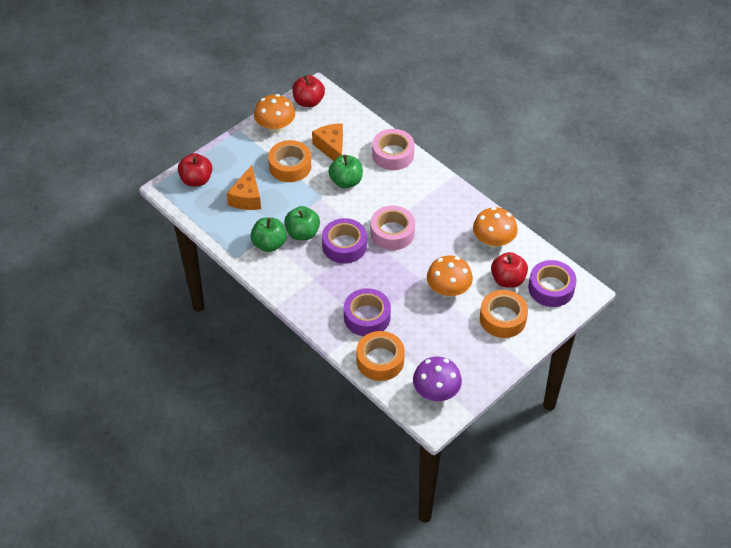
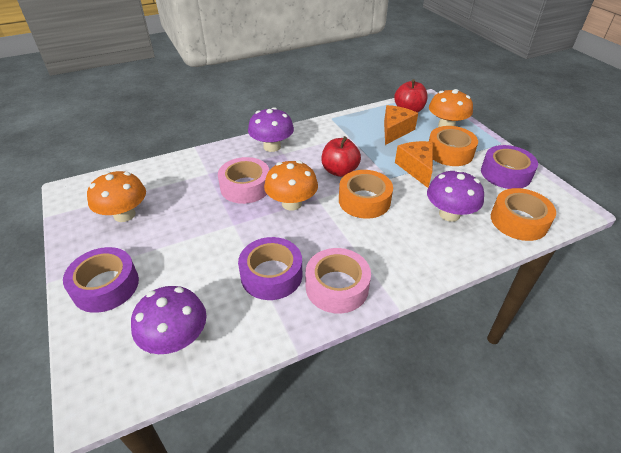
green apple: [250,217,287,252] [284,206,320,240] [328,155,363,188] = 3 -> none = 0
purple mushroom: [413,357,462,401] = 1 -> [131,286,207,354] [248,107,294,152] [427,169,484,222] = 3
red apple: [178,153,212,187] [292,75,325,107] [491,252,528,288] = 3 -> [322,136,361,177] [394,79,428,113] = 2

